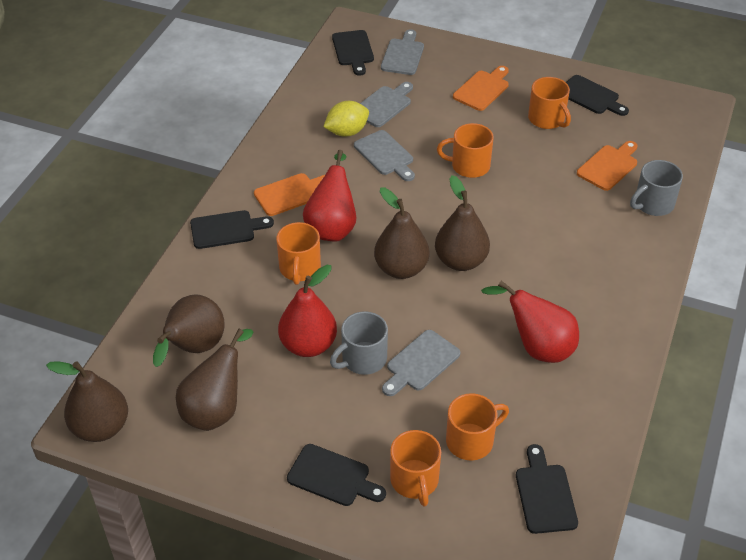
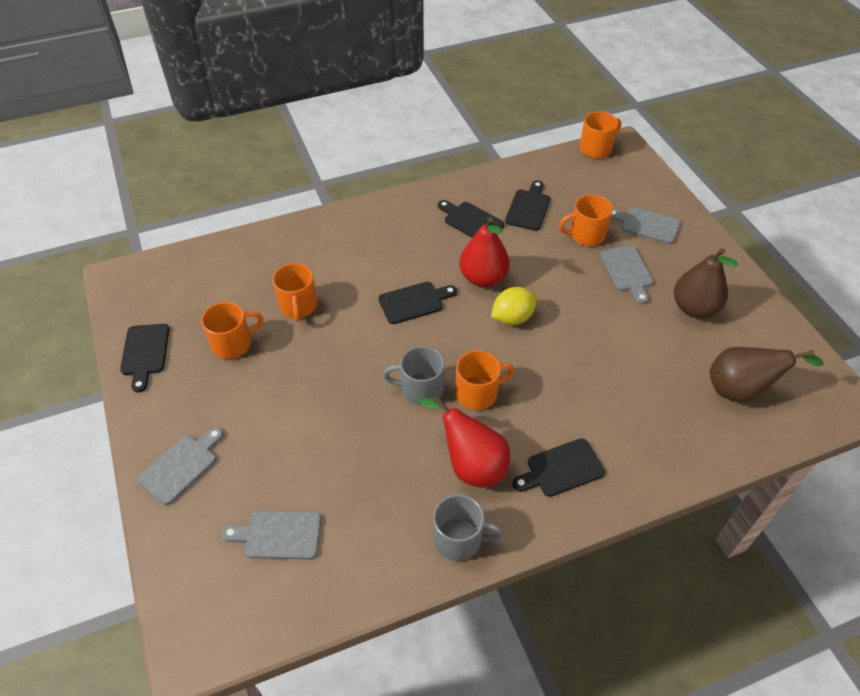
brown pear: [46,361,128,442] [153,294,225,367] [176,329,254,431] [374,187,429,279] [435,175,490,271] = 5 -> [674,248,738,318] [710,347,824,402] = 2
orange cutting board: [254,173,325,216] [453,66,509,111] [577,141,637,191] = 3 -> none = 0
red pear: [278,265,337,357] [303,150,356,242] [481,281,579,363] = 3 -> [419,396,510,488] [459,217,510,287] = 2

